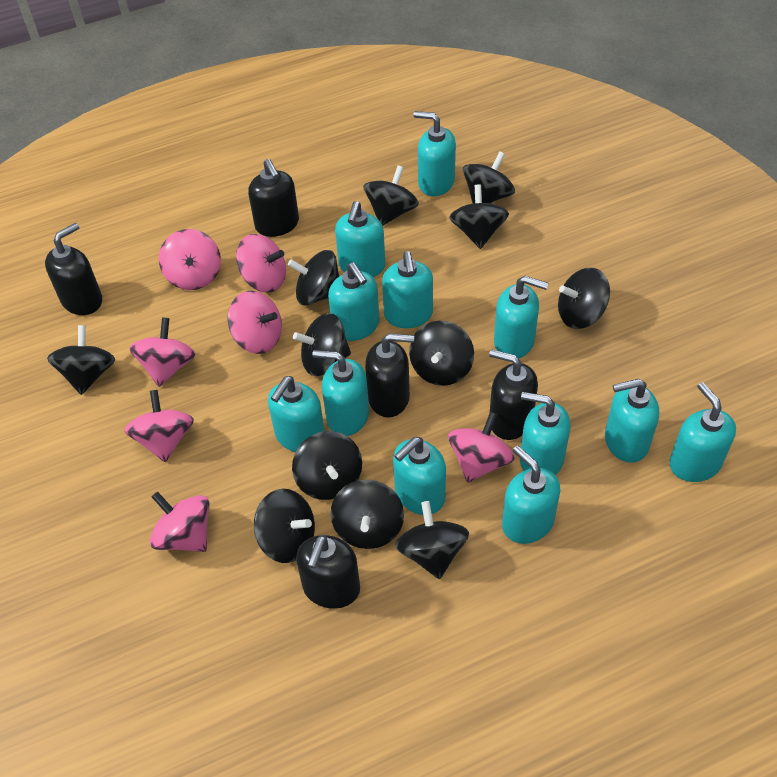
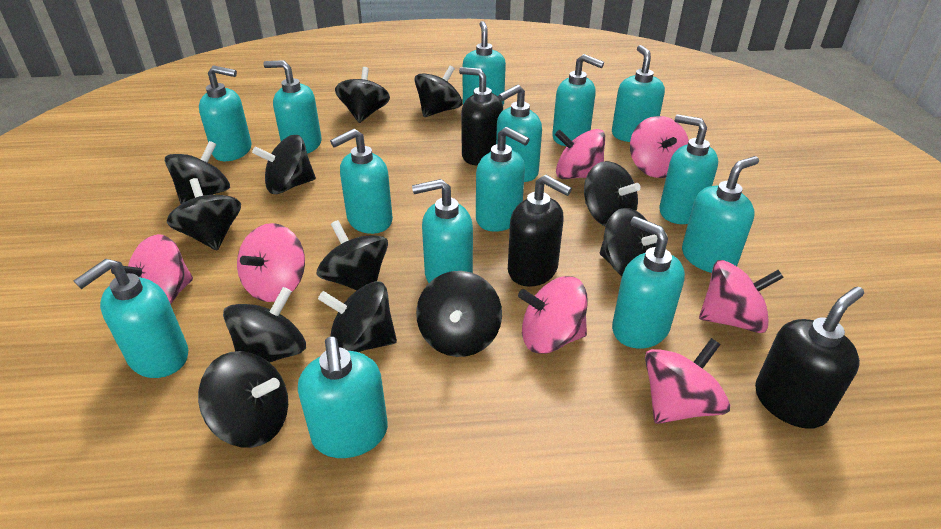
black soap dispenser: [45,223,102,315] [248,159,299,237] [296,535,360,609] [365,333,414,417] [489,349,538,440] = 5 -> [459,67,503,165] [508,175,572,287] [755,286,864,429] = 3
turquoise soap dispenser: [268,376,325,452] [312,350,369,436] [328,262,380,341] [335,201,385,277] [382,251,433,328] [393,437,446,515] [413,111,456,196] [494,276,548,359] [502,446,560,544] [520,392,571,475] [605,379,659,463] [669,382,736,482] = 12 -> [74,259,188,378] [199,65,252,161] [263,60,322,154] [298,337,388,458] [330,129,393,234] [412,179,473,283] [462,21,506,105] [476,127,530,232] [496,85,542,182] [552,54,604,146] [612,45,665,142] [612,216,685,349] [660,114,718,224] [682,156,759,273] = 14

